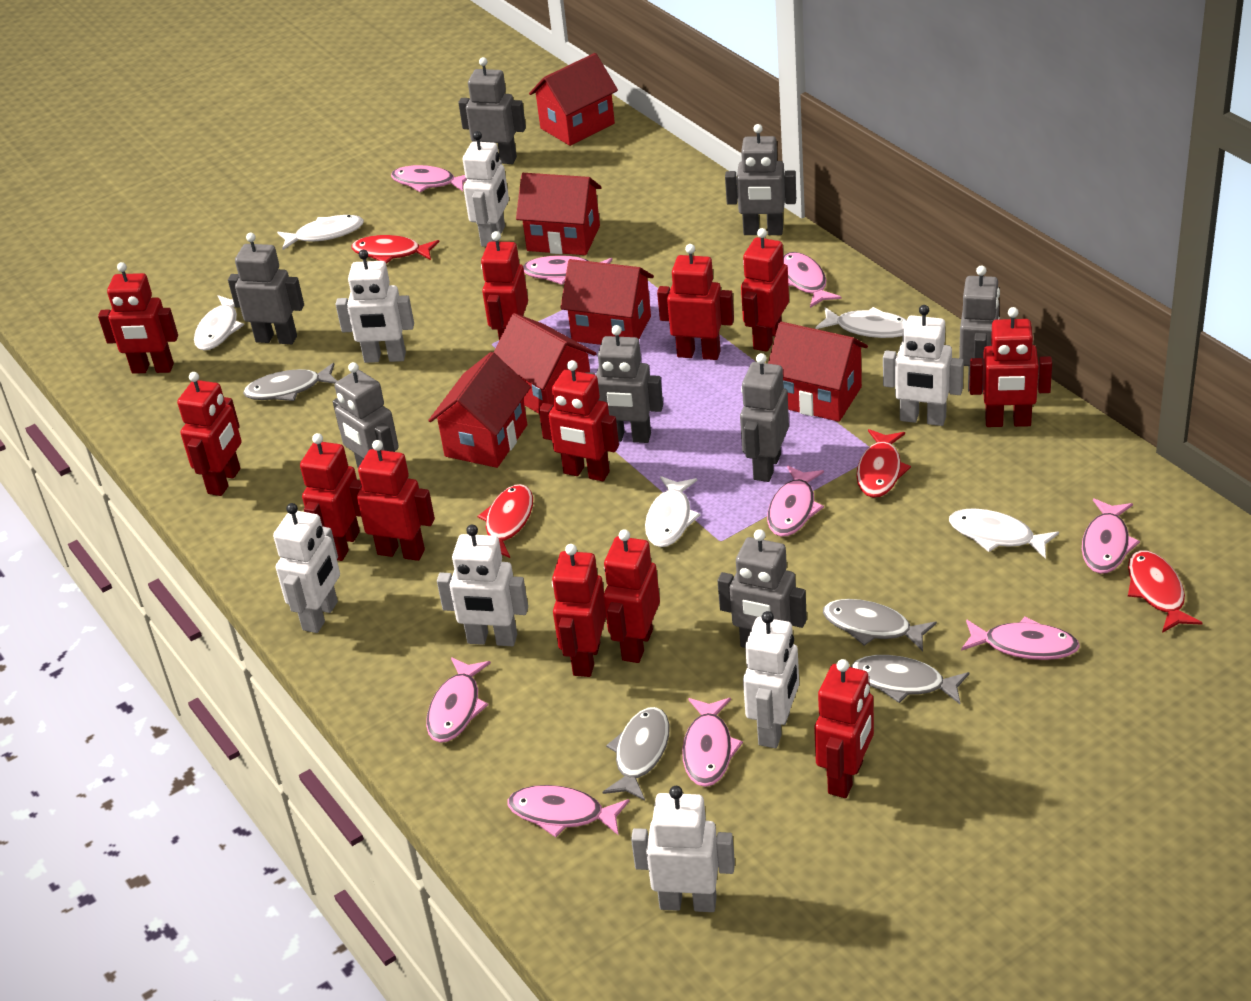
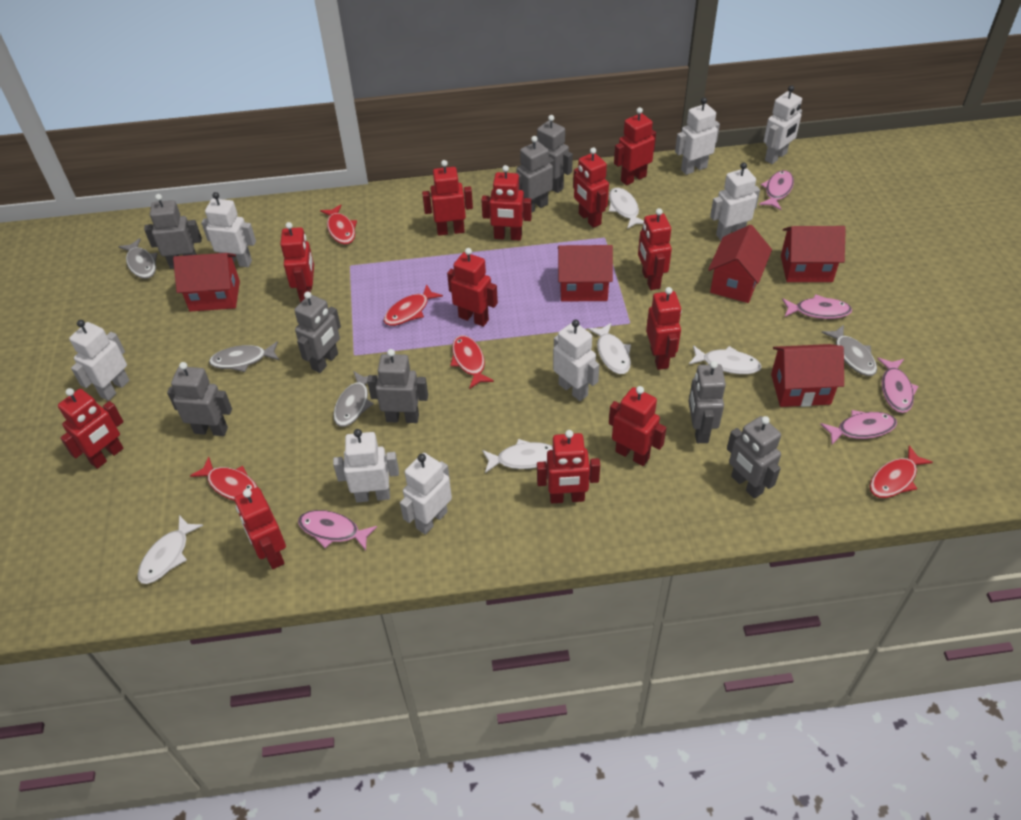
pink fish: [391,165,467,192] [426,657,491,743] [508,785,630,837] [523,255,612,285] [682,698,743,787] [767,466,824,537] [783,252,841,308] [961,617,1080,660] [1082,499,1140,574] = 9 -> [298,510,377,551] [759,170,794,210] [782,294,852,319] [820,410,897,445] [877,358,919,413] = 5
red fish: [351,235,439,264] [478,484,533,558] [856,429,911,498] [1128,550,1203,633] = 4 -> [190,457,257,501] [320,204,357,244] [384,284,443,326] [450,335,494,389] [870,445,933,498] = 5
red house: [428,352,531,468] [494,313,597,414] [516,173,602,255] [529,53,618,146] [560,259,654,345] [768,322,868,422] = 6 -> [173,253,240,312] [558,245,613,302] [708,225,772,303] [771,344,844,407] [781,226,846,282] = 5
white robot: [273,503,340,633] [336,250,414,363] [437,525,528,646] [463,131,509,247] [631,786,735,912] [743,611,799,748] [883,305,964,426] = 7 -> [69,320,130,401] [201,192,256,267] [333,429,399,503] [400,453,452,535] [553,320,599,401] [675,97,720,175] [710,162,760,240] [764,85,802,164] = 8

